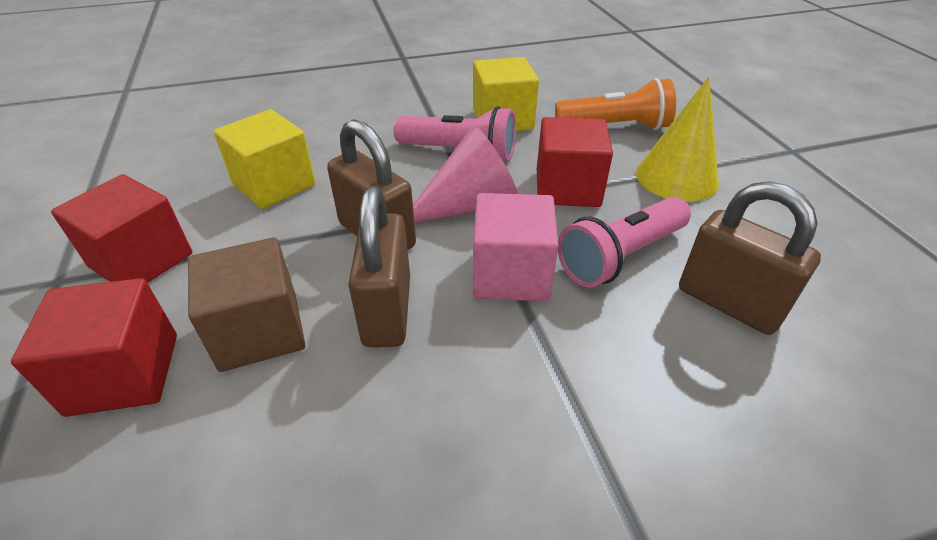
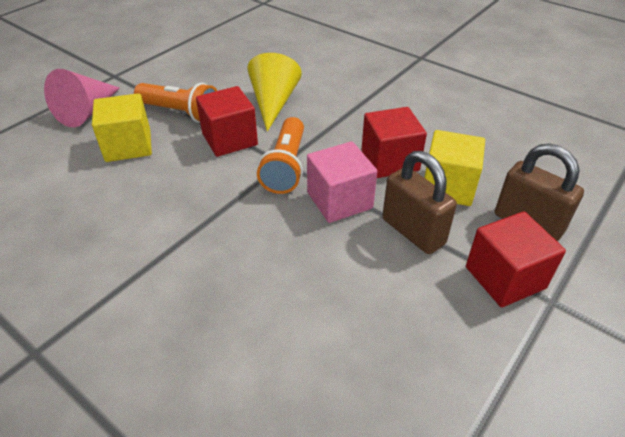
brown cube: [188,237,305,372] = 1 -> none = 0
brown padlock: [327,119,416,250] [348,186,410,347] [679,181,821,335] = 3 -> [382,151,457,254] [495,143,584,242] = 2
orange flashlight: [555,78,676,130] = 1 -> [134,82,217,123] [257,117,304,194] = 2
pink flashlight: [394,106,516,161] [558,197,691,288] = 2 -> none = 0

